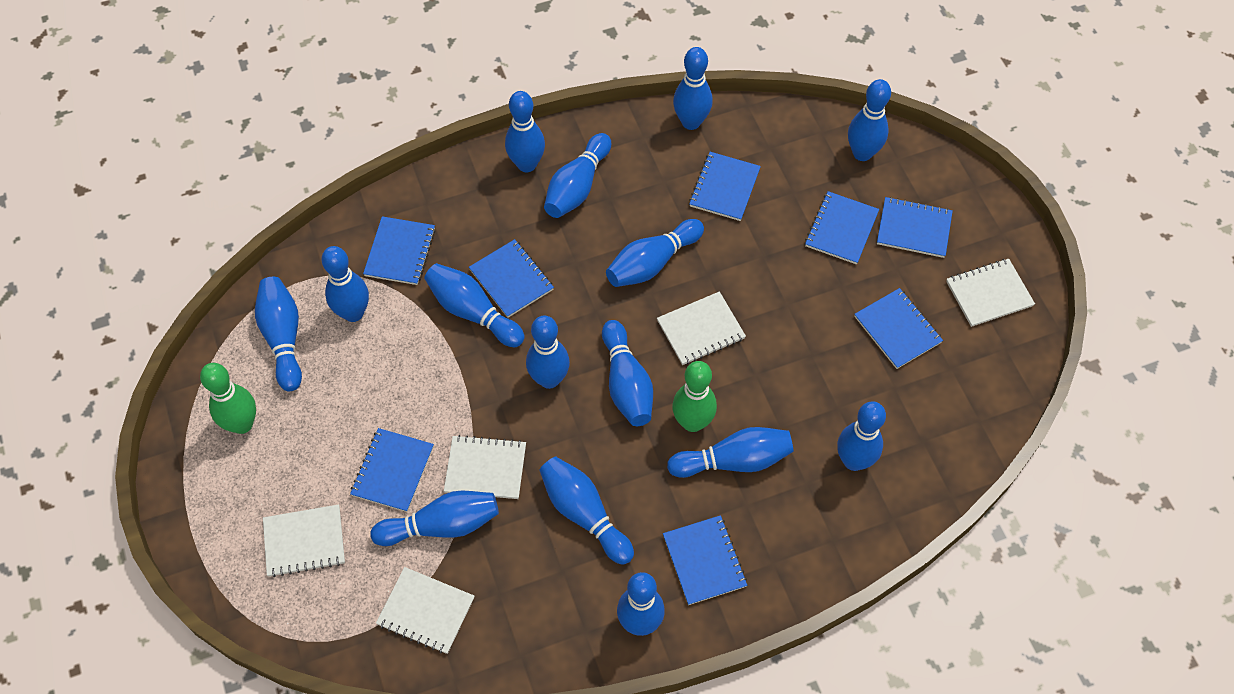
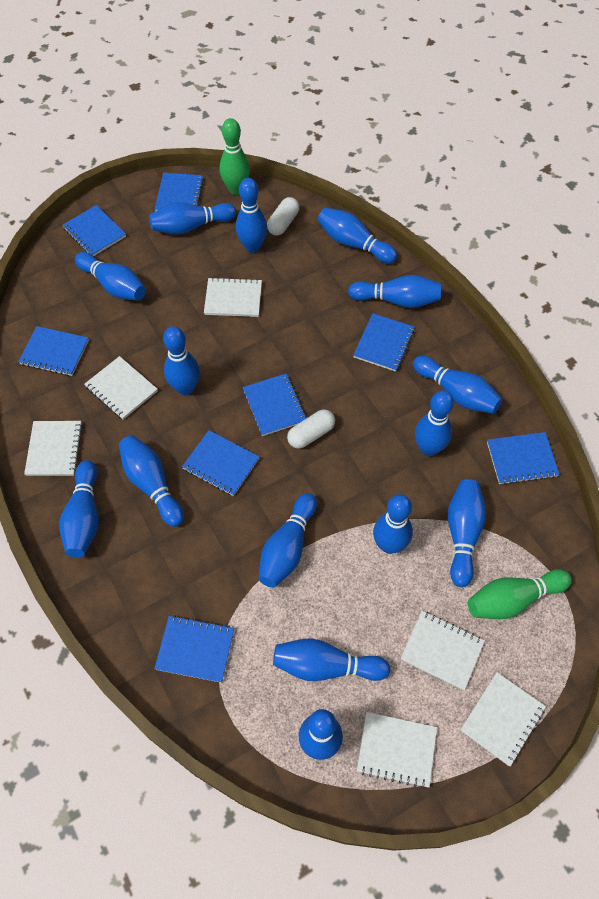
white capsule: none = 0 -> [267,197,299,235] [287,409,335,449] = 2
white notebook: [263,504,345,577] [376,567,474,654] [444,435,526,499] [657,291,746,365] [946,259,1035,327] = 5 -> [24,421,83,476] [84,356,158,420] [204,277,262,317] [357,712,437,789] [400,611,485,691] [460,672,546,767] = 6

